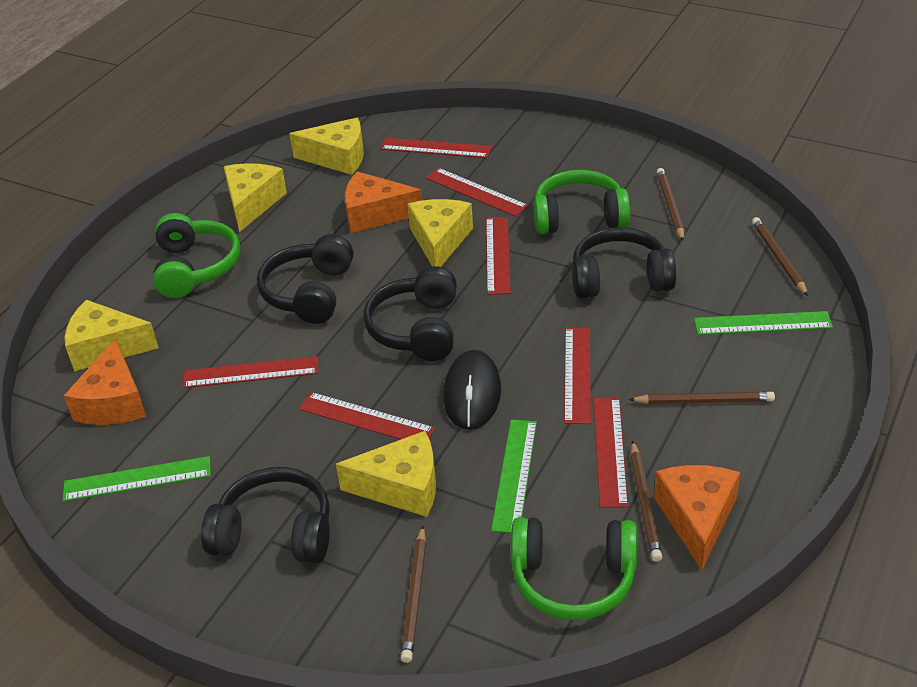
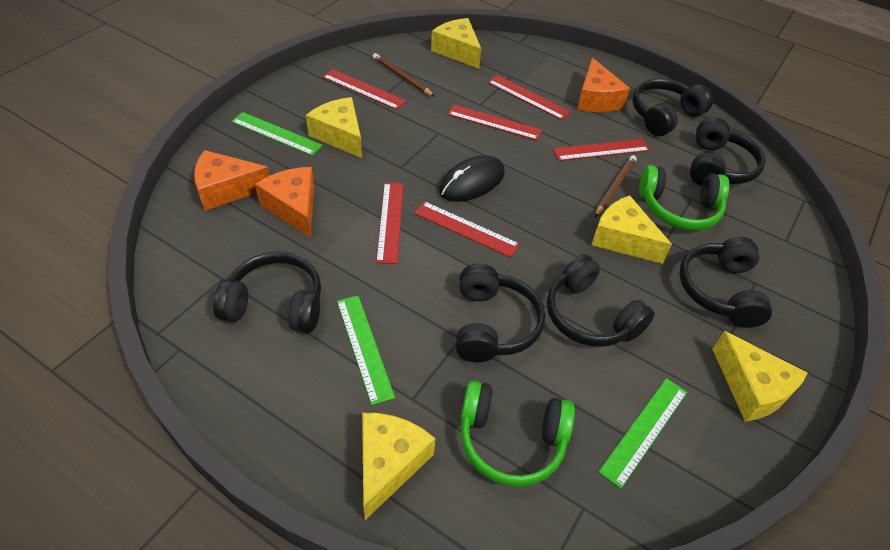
black headphones: [201,467,330,564] [257,234,354,324] [364,266,457,361] [572,227,676,299] = 4 -> [213,252,321,333] [456,264,545,362] [547,254,655,347] [633,78,713,136] [679,237,772,328] [690,117,766,186] = 6
brown pencil: [401,526,426,663] [628,392,775,404] [630,440,662,562] [657,168,684,241] [752,217,808,296] = 5 -> [373,53,435,97] [595,155,636,217] = 2
green headphones: [153,213,240,298] [511,517,638,620] [534,170,630,234] = 3 -> [461,380,575,487] [639,165,729,231] = 2
red ruler: [183,356,318,388] [299,392,435,440] [381,138,492,158] [426,168,529,217] [486,217,511,295] [564,328,591,424] [593,398,628,508] = 7 -> [323,69,406,110] [376,183,404,264] [414,201,520,257] [448,105,542,140] [487,75,571,120] [553,139,650,161] = 6

